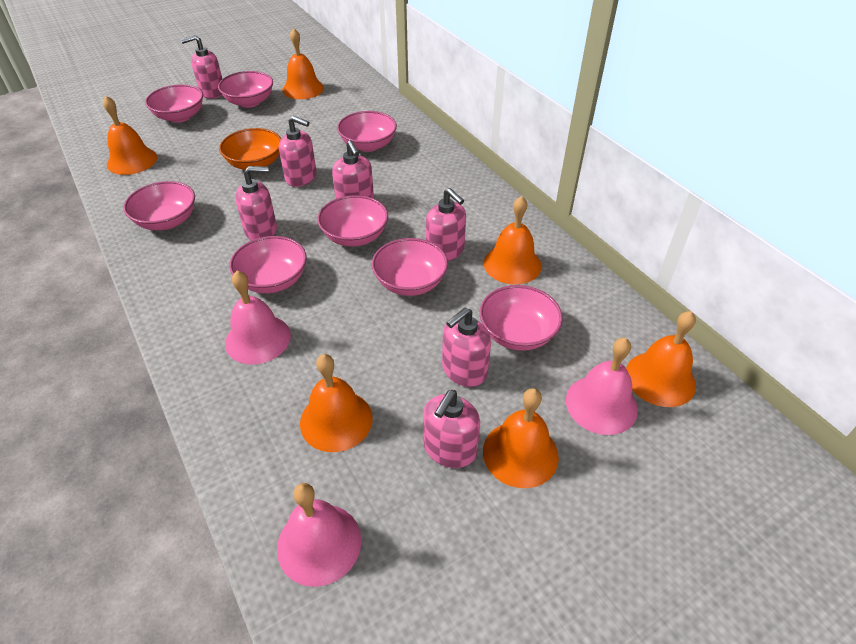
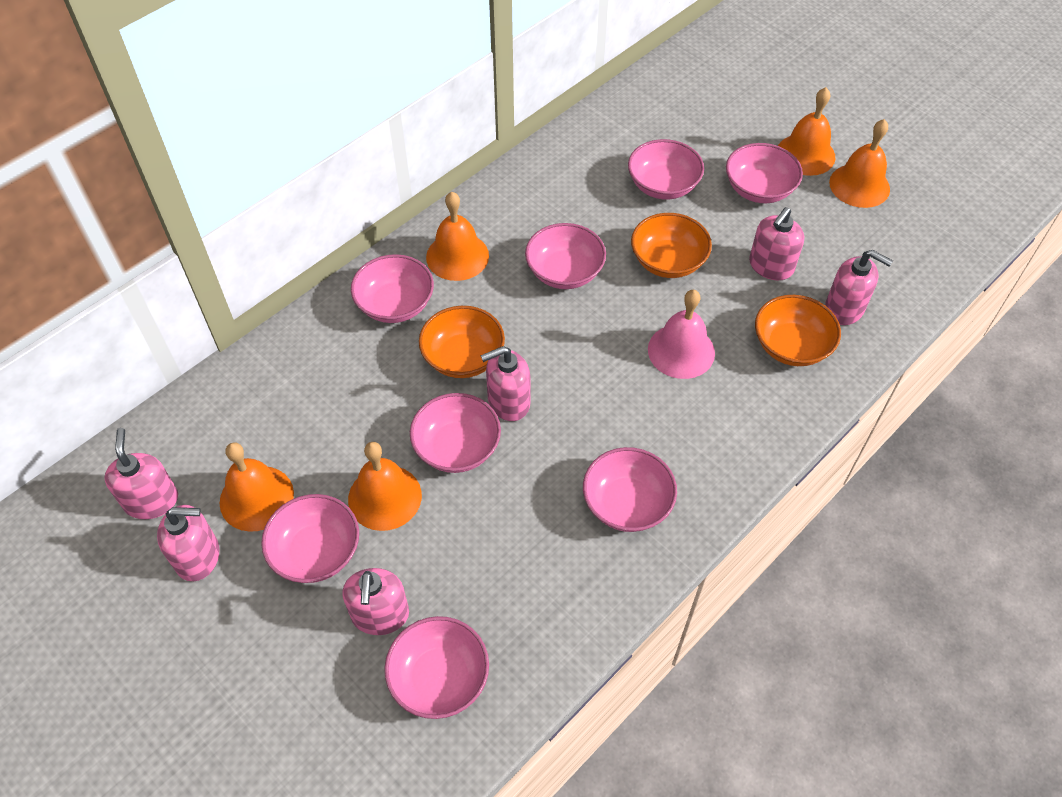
orange bell: [103,96,157,175] [282,28,324,99] [300,354,373,452] [483,388,559,488] [484,196,542,284] [626,311,696,407] = 6 -> [220,442,294,532] [348,442,422,531] [426,192,489,281] [778,87,835,176] [829,119,890,208] = 5
orange bowl: [219,128,281,170] = 1 -> [419,306,505,378] [631,213,712,278] [755,295,841,366] = 3
pink bell: [225,271,291,365] [277,483,361,587] [566,338,638,435] = 3 -> [648,290,715,379] = 1
pink soap dispenser: [181,35,222,99] [235,166,277,241] [279,116,317,187] [332,140,374,199] [423,390,480,468] [426,188,466,261] [442,308,491,387] = 7 -> [104,428,178,519] [157,505,219,581] [342,568,409,635] [480,346,530,421] [749,207,804,280] [825,250,893,325] = 6

